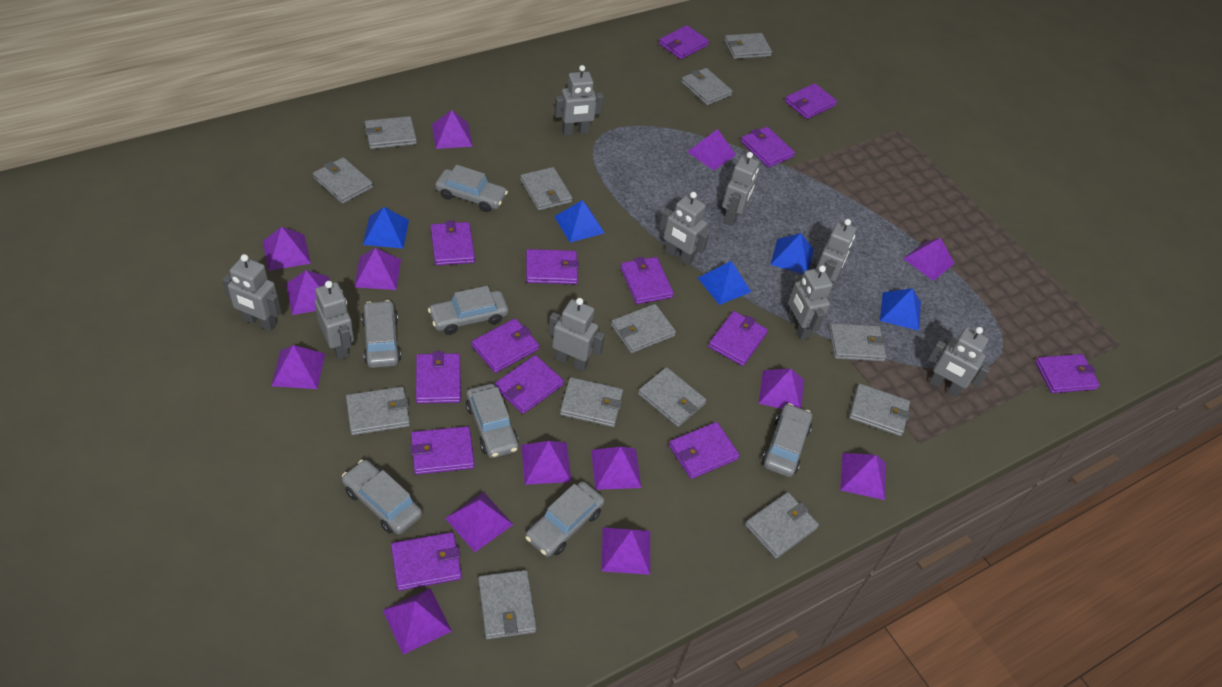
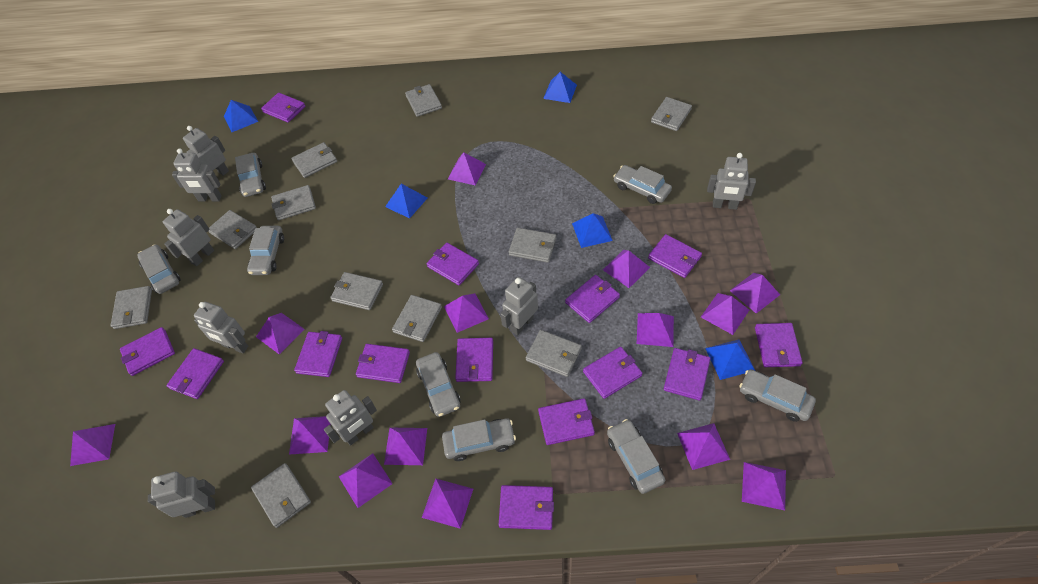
grey car: [342,460,422,535] [361,300,401,368] [428,286,508,335] [435,165,508,212] [466,384,519,458] [525,481,605,557] [762,403,812,477] = 7 -> [137,244,180,294] [235,153,266,197] [247,226,284,275] [416,352,461,417] [442,418,516,461] [607,419,665,494] [613,165,672,204] [739,369,816,422] = 8
grey robot: [222,254,281,331] [315,281,354,360] [548,298,605,371] [554,65,604,136] [659,192,709,266] [722,152,759,226] [788,265,833,340] [816,219,856,281] [928,327,991,398] = 9 -> [148,471,215,518] [163,209,214,266] [172,148,222,201] [183,126,229,179] [194,302,248,353] [324,390,377,446] [500,277,538,336] [707,153,756,210] = 8
grey wallet: [313,157,373,204] [346,387,410,435] [365,116,417,149] [478,570,537,640] [520,167,572,211] [560,377,623,427] [611,304,676,353] [638,367,706,427] [681,68,733,106] [724,33,772,59] [745,492,819,559] [829,323,887,361] [849,383,910,436] = 13 -> [111,286,152,329] [209,210,257,249] [251,463,311,528] [271,185,316,220] [291,142,337,178] [330,272,383,310] [392,295,442,342] [405,84,442,117] [509,228,556,263] [526,330,582,377] [651,97,692,131] = 11

